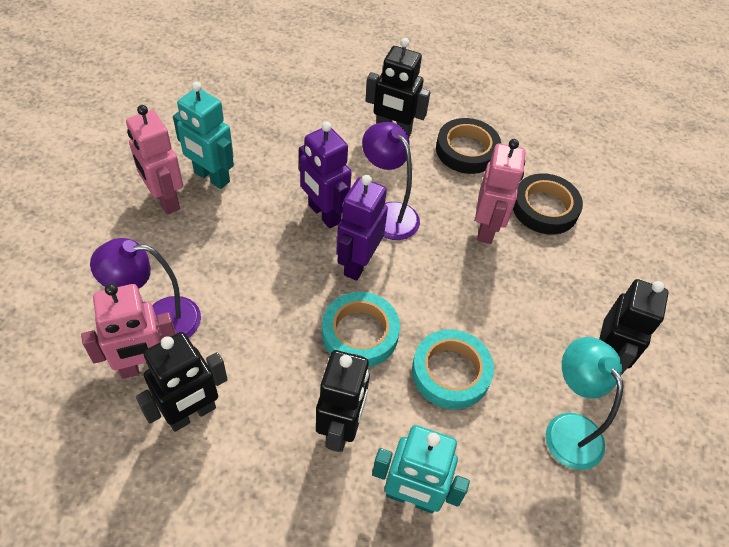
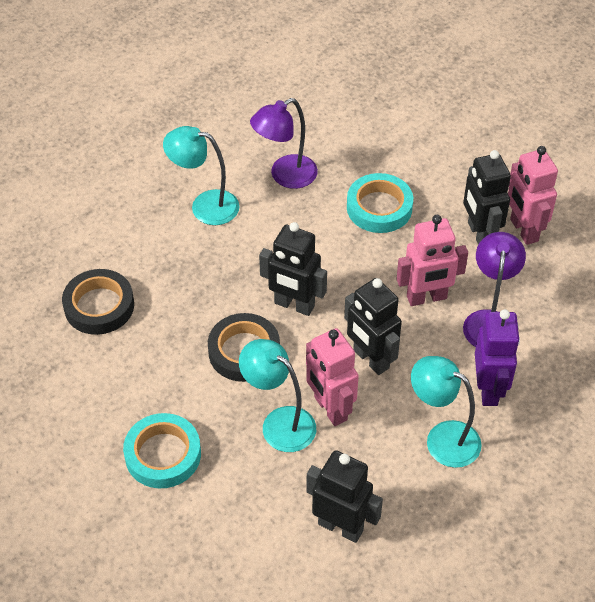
purple robot: [299,121,352,228] [337,175,388,281] = 2 -> [475,309,520,406] = 1
turquoise lamp: [546,337,623,470] = 1 -> [163,126,240,225] [239,339,316,452] [411,356,482,468] = 3
turquoise robot: [173,82,234,189] [372,425,470,513] = 2 -> none = 0

